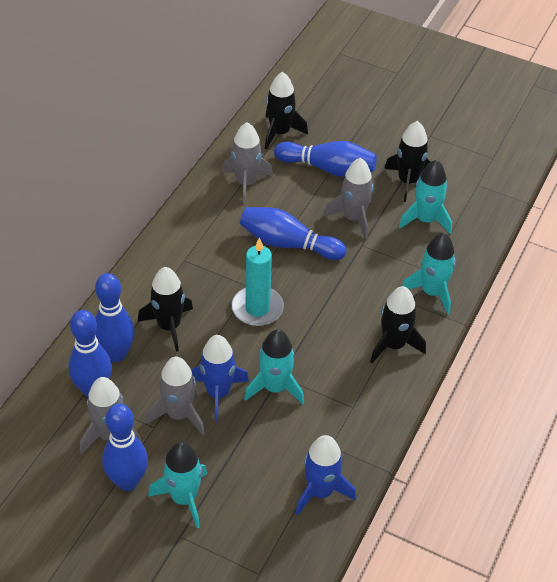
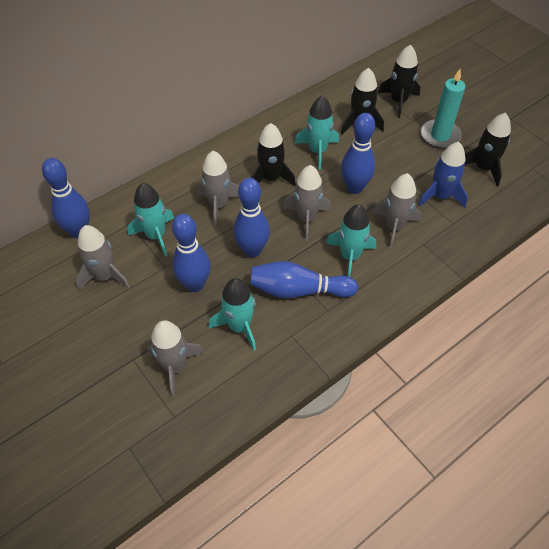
blue rocket: [191,335,249,422] [295,435,356,516] = 2 -> [418,142,468,207] = 1
grey rocket: [80,377,142,454] [145,357,205,435] [222,122,273,204] [324,158,374,239] = 4 -> [75,225,130,290] [147,320,204,397] [197,151,239,226] [283,165,331,241] [372,173,421,249] = 5

